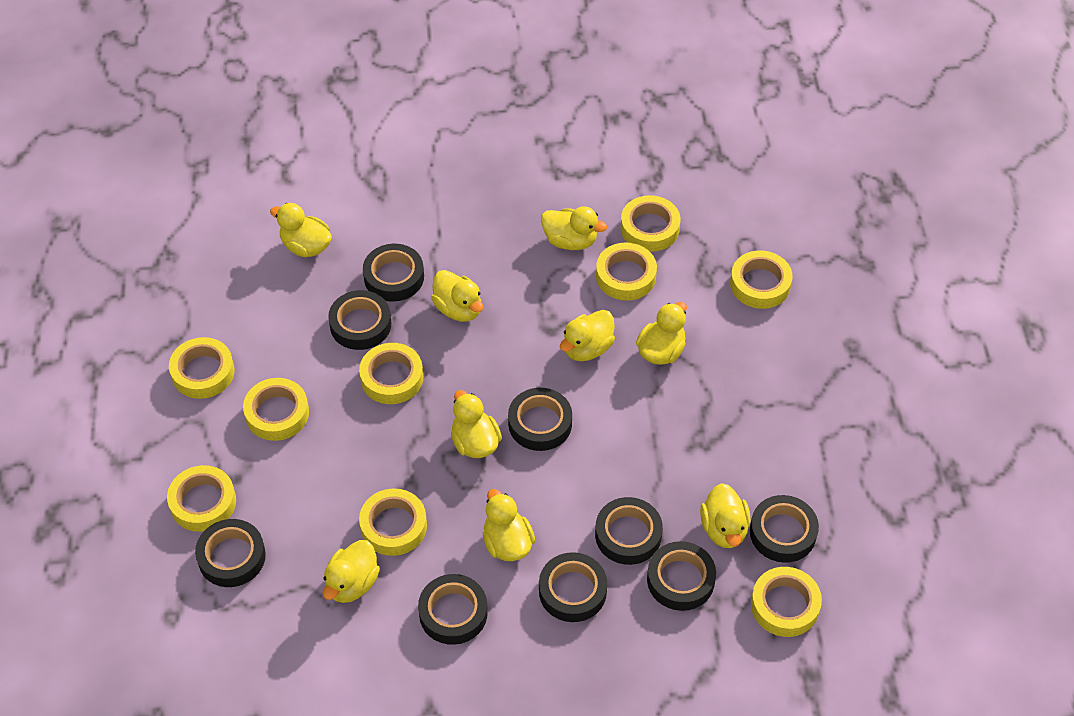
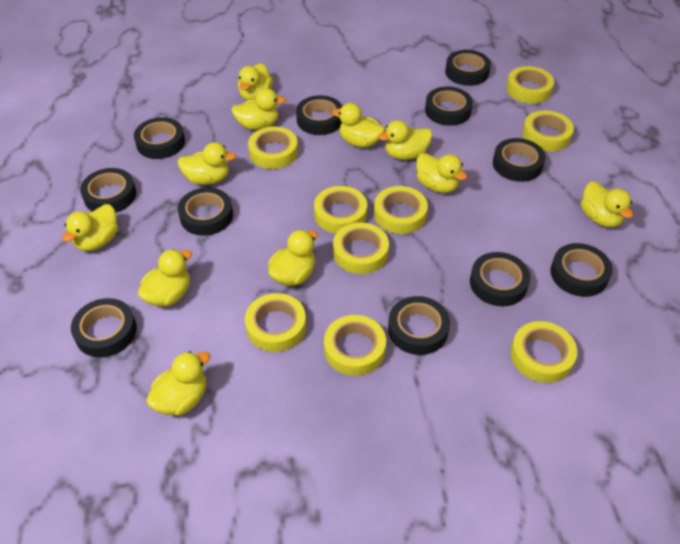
black tape: [195,519,266,587] [328,290,391,350] [363,244,424,302] [418,574,488,645] [508,388,572,451] [539,552,607,622] [595,497,663,565] [647,541,716,611] [750,495,819,563] = 9 -> [71,298,137,357] [80,168,136,212] [134,117,185,159] [178,188,233,236] [296,95,342,135] [388,296,450,355] [425,87,473,126] [445,50,491,86] [470,252,530,306] [493,138,546,182] [550,243,612,297] = 11
yellow duck: [270,203,332,257] [323,540,380,603] [431,270,483,322] [451,390,502,458] [483,489,535,561] [541,206,607,250] [560,310,615,361] [636,302,687,365] [700,483,751,548] = 9 -> [63,204,118,251] [138,249,192,307] [146,351,210,416] [177,142,236,185] [231,88,286,130] [238,63,273,101] [268,230,318,286] [332,103,385,148] [378,120,432,160] [416,153,467,193] [581,181,633,227] = 11

